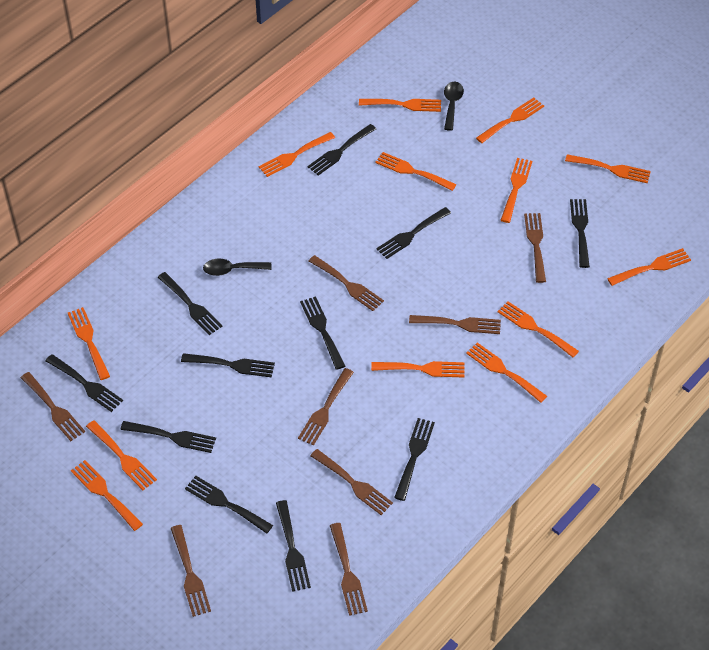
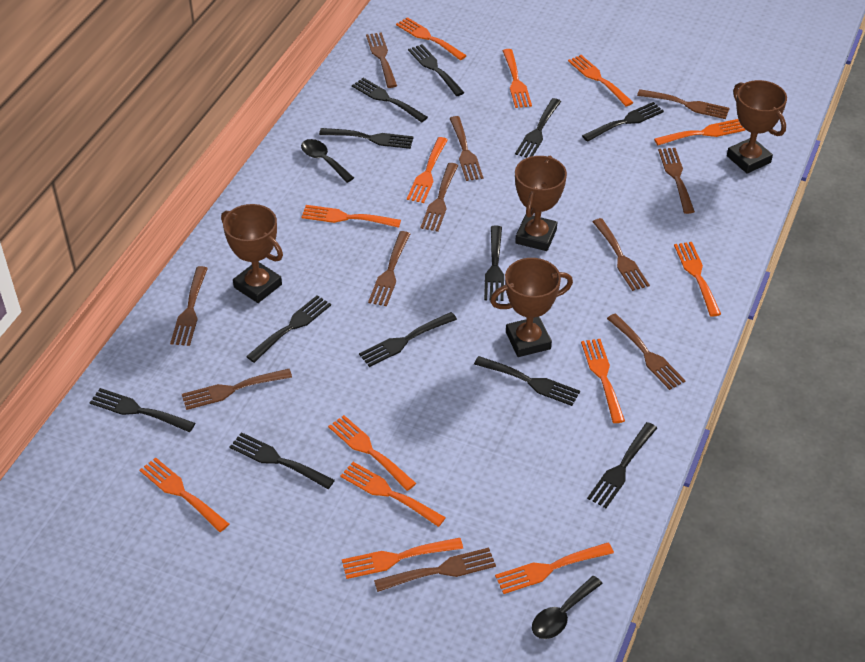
black fork: [45,354,123,412] [120,421,216,453] [158,272,223,335] [181,353,275,378] [185,476,273,534] [276,500,311,592] [300,296,345,370] [307,124,376,176] [376,207,451,259] [394,418,435,501] [570,199,590,268] = 11 -> [89,388,195,432] [230,432,335,489] [246,295,331,363] [319,128,414,149] [352,78,428,122] [359,312,457,367] [408,44,465,96] [474,356,580,406] [484,226,504,301] [515,98,562,158] [582,102,664,142] [587,422,657,508] = 12
brown fork: [21,372,85,441] [171,525,211,617] [298,368,354,446] [309,255,384,311] [310,449,393,515] [330,523,368,616] [409,315,501,334] [524,213,546,283] = 8 -> [170,266,208,346] [182,369,292,410] [366,32,397,88] [368,231,410,306] [374,548,496,592] [420,163,458,232] [449,116,483,181] [592,218,650,291] [607,313,686,390] [637,89,729,119] [658,148,695,214] = 11
brown trophy: none = 0 -> [221,204,283,303] [490,258,573,357] [515,155,567,251] [727,80,787,174] = 4

